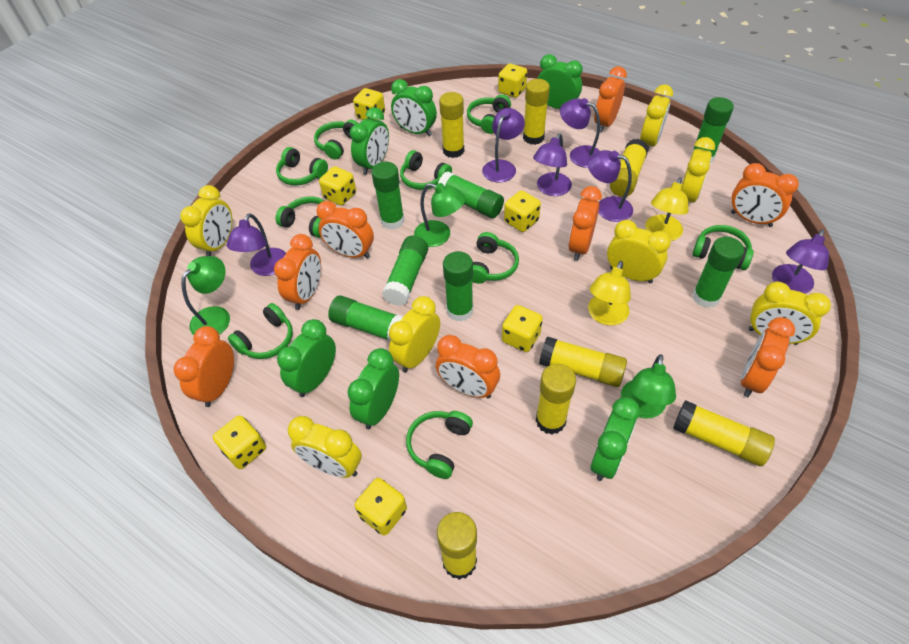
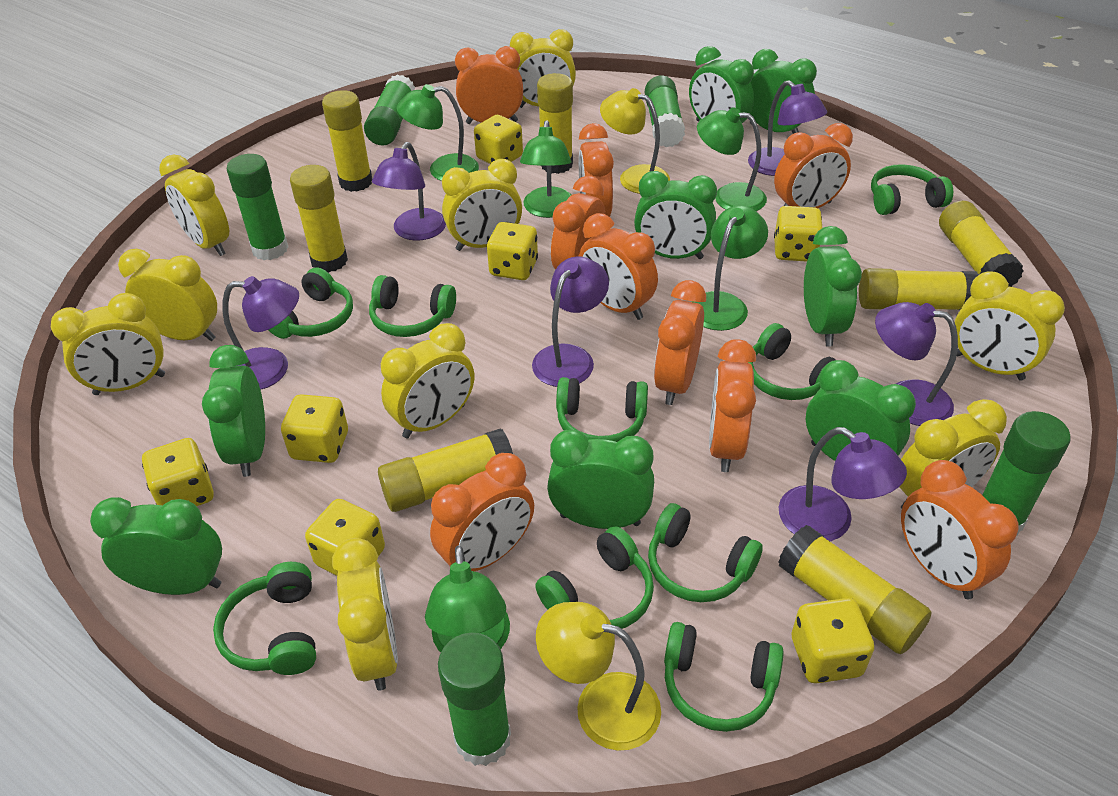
green clock: [277,319,336,397] [347,348,399,429] [350,107,389,175] [391,79,437,136] [537,54,583,109] [591,397,640,481] = 6 -> [90,497,222,595] [202,345,265,477] [547,429,654,529] [634,171,717,259] [689,46,754,123] [750,49,817,134] [804,226,862,347] [806,360,916,461] = 8
green glue stick: [328,295,404,341] [372,162,404,230] [382,236,428,306] [438,171,504,218] [443,251,473,322] [691,97,734,163] [692,237,744,308] = 7 -> [227,154,288,260] [364,74,415,146] [438,633,511,766] [645,75,685,147] [983,411,1071,536] = 5
green lamp: [181,256,230,335] [414,183,466,247] [621,354,676,419] = 3 -> [396,84,479,181] [425,546,510,652] [520,120,572,218] [691,206,768,331] [697,107,767,211] = 5
orange clock: [174,326,234,407] [274,234,321,310] [316,201,374,259] [436,335,500,398] [568,186,602,261] [594,66,627,133] [731,163,799,227] [741,317,795,397] = 8 -> [430,453,534,571] [455,46,523,124] [551,176,605,269] [579,123,614,217] [579,213,658,320] [654,280,706,405] [709,339,756,472] [774,123,853,208] [901,460,1019,599] = 9
yellow clock: [180,185,232,256] [288,416,362,478] [389,296,440,372] [607,220,671,283] [640,85,673,149] [681,137,715,203] [749,282,831,345] = 7 -> [51,293,165,395] [118,249,217,341] [159,154,229,256] [332,538,398,691] [381,323,474,438] [442,159,522,251] [510,29,576,108] [899,399,1007,508] [955,272,1065,380] = 9

